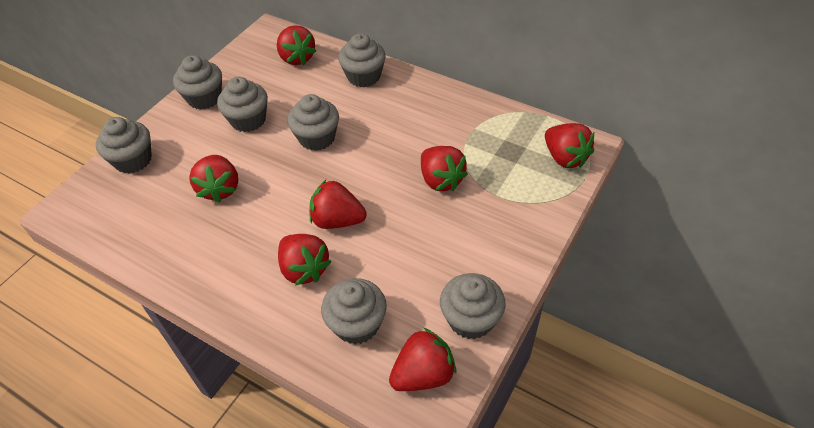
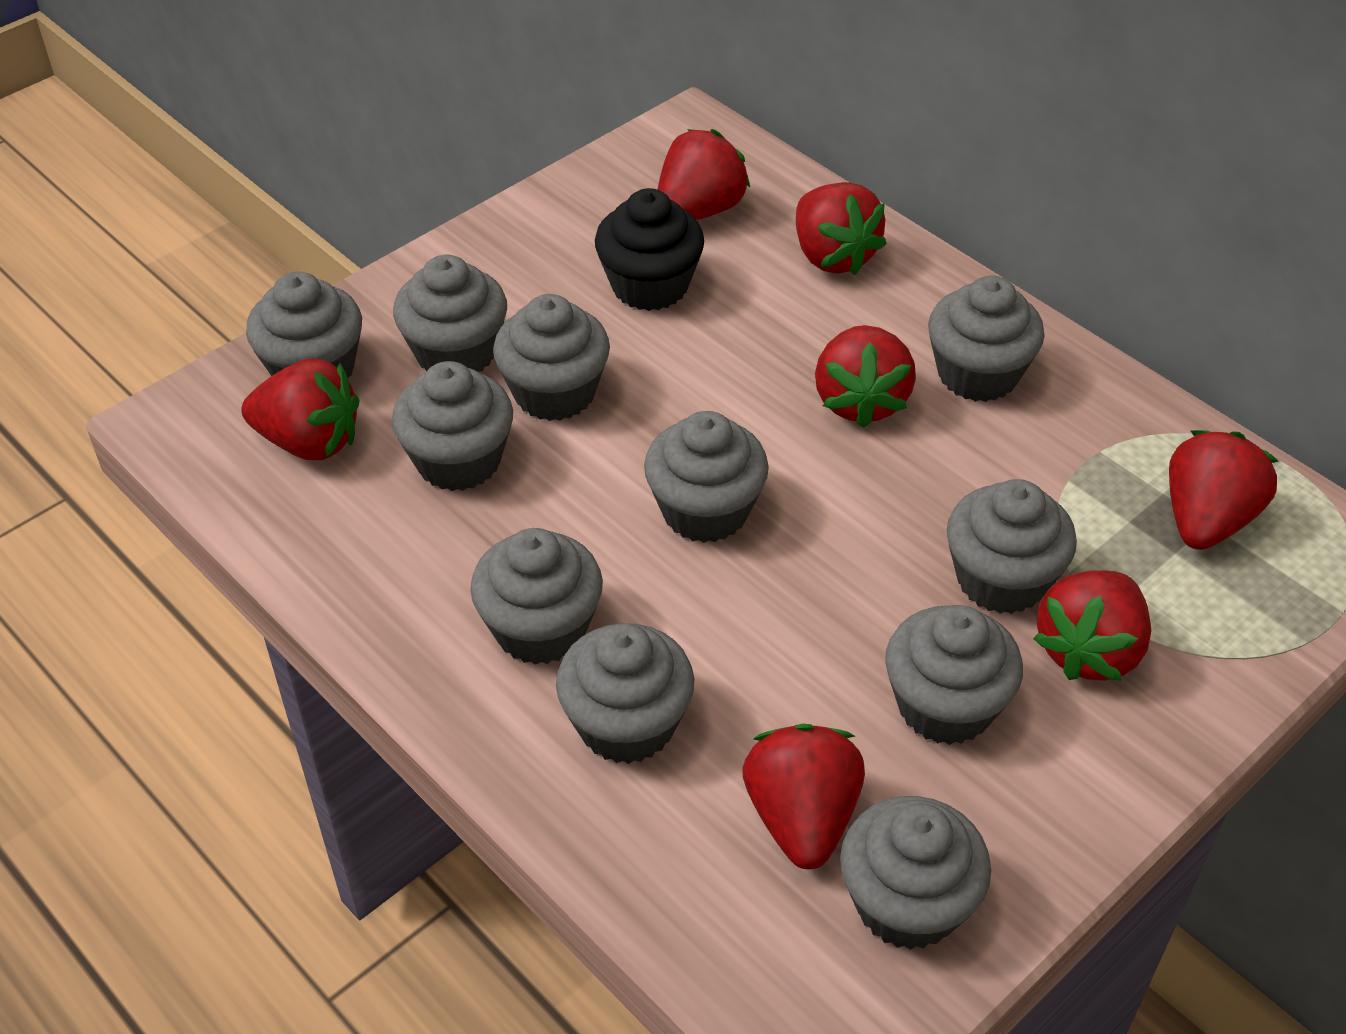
black cupcake: none = 0 -> [595,188,704,311] = 1
grey cupcake: [96,117,152,174] [173,55,222,110] [217,77,268,132] [287,94,339,151] [321,278,387,344] [338,33,386,87] [440,273,506,339] = 7 -> [246,271,362,378] [392,361,513,491] [393,254,507,372] [470,528,603,665] [493,294,610,421] [556,623,694,764] [644,411,769,543] [840,796,991,950] [885,605,1023,745] [928,276,1045,402] [947,479,1077,614] = 11

